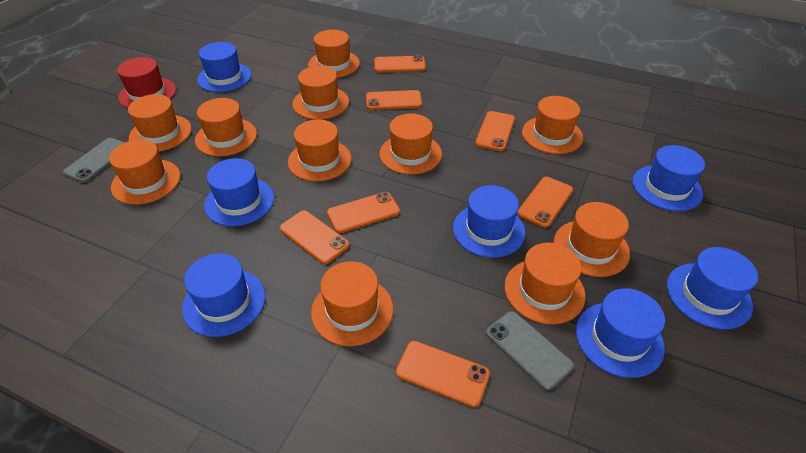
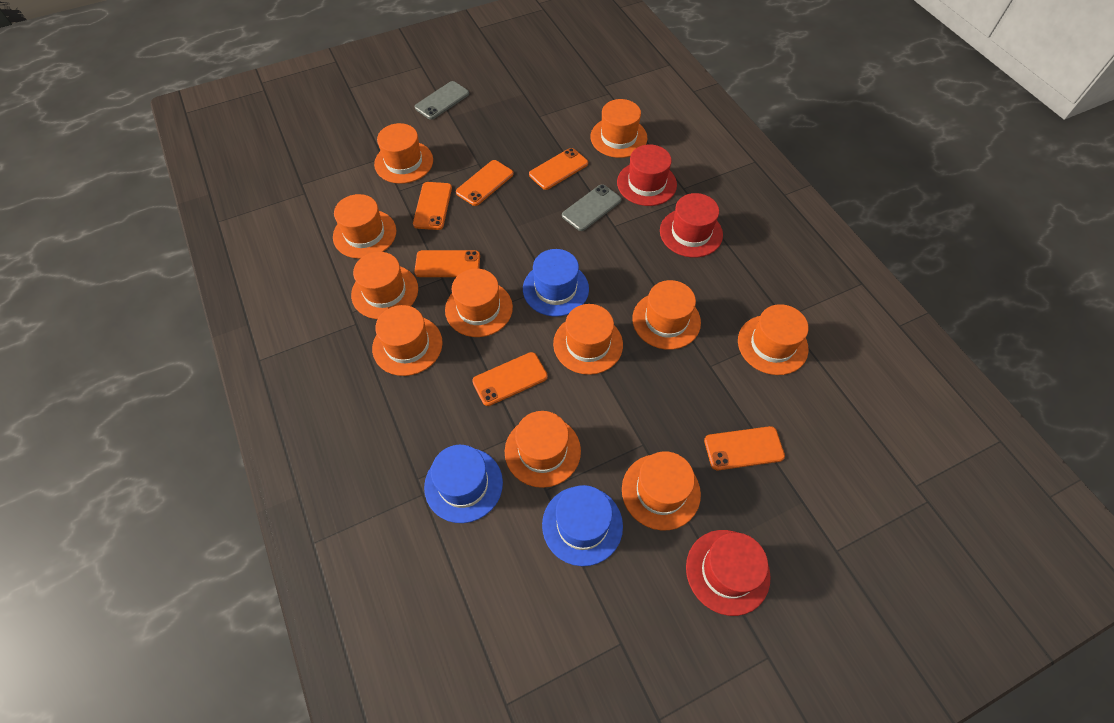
blue hat: [182,253,265,337] [197,42,252,92] [204,158,274,226] [453,185,526,258] [576,288,665,378] [633,145,705,211] [667,247,758,330] = 7 -> [424,445,503,523] [523,249,589,316] [542,485,623,566] = 3
orange phone: [280,210,350,264] [327,192,400,233] [366,90,422,110] [374,55,426,72] [396,341,490,407] [475,111,515,151] [517,177,573,228] = 7 -> [413,182,452,230] [414,250,480,277] [456,160,514,206] [472,352,548,406] [529,148,588,190] [704,426,785,470] = 6
red hat: [117,57,176,108] = 1 -> [617,144,677,206] [660,193,723,257] [686,530,771,616] = 3

